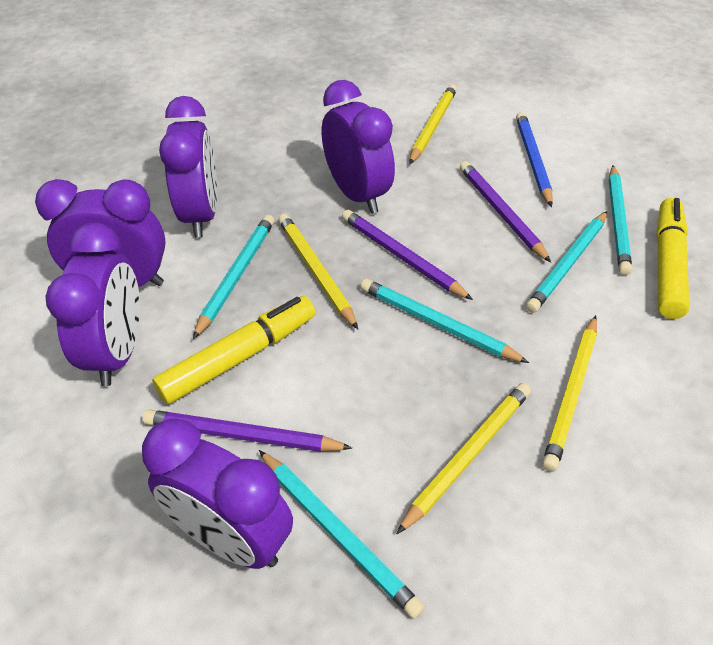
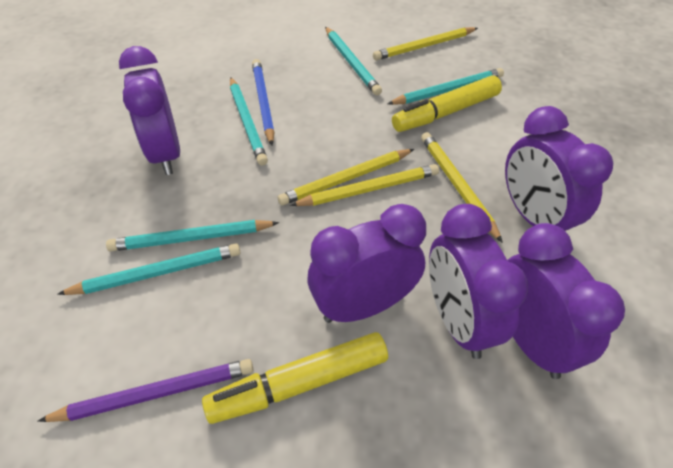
purple pencil: [142,409,352,452] [342,209,473,300] [460,161,551,263] = 3 -> [38,359,254,422] = 1

